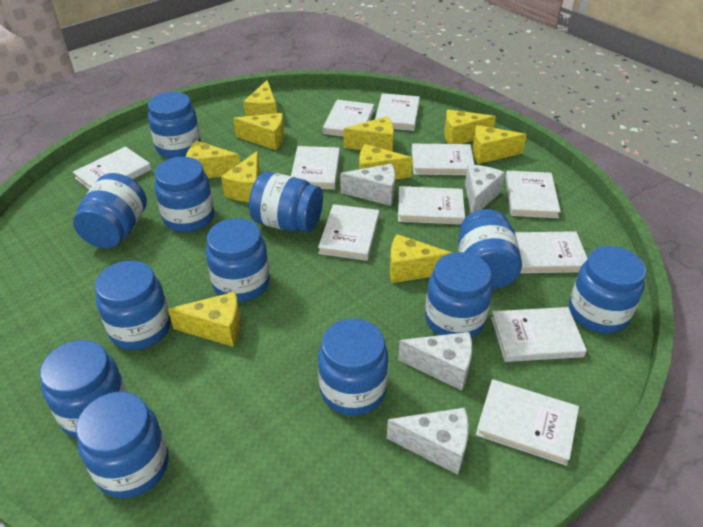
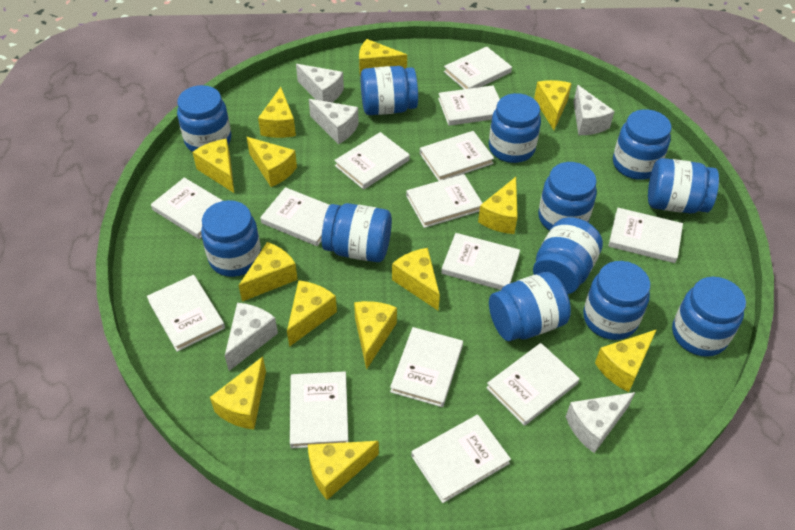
white book: [73,147,151,190] [291,146,340,189] [318,204,380,261] [323,100,374,137] [375,93,420,131] [398,186,465,225] [412,144,475,175] [476,379,579,466] [491,307,587,362] [505,171,561,218] [515,231,588,273] = 11 -> [147,275,225,352] [151,178,223,239] [260,187,330,246] [290,371,349,448] [334,132,410,190] [390,327,463,407] [406,174,482,228] [411,415,511,503] [420,131,494,181] [438,85,500,126] [441,233,520,290] [444,46,512,89] [486,343,580,426] [608,208,683,263] = 14
white cheese: [340,164,395,206] [387,408,469,474] [398,332,472,391] [465,165,505,213] = 4 -> [225,303,278,371] [296,64,344,102] [309,99,359,144] [566,392,635,453] [573,85,615,135] = 5
yellow cheese: [168,292,241,347] [186,141,240,178] [221,151,260,202] [233,113,284,150] [243,80,277,116] [343,116,394,152] [359,144,413,179] [390,234,452,283] [444,109,496,144] [472,125,527,164] = 10 -> [192,139,234,193] [210,357,266,429] [238,242,298,302] [247,137,297,187] [258,87,296,138] [287,280,337,347] [308,441,379,500] [354,301,397,370] [359,39,407,76] [392,248,440,310] [478,177,518,234] [534,80,572,130] [595,329,657,392] = 13

